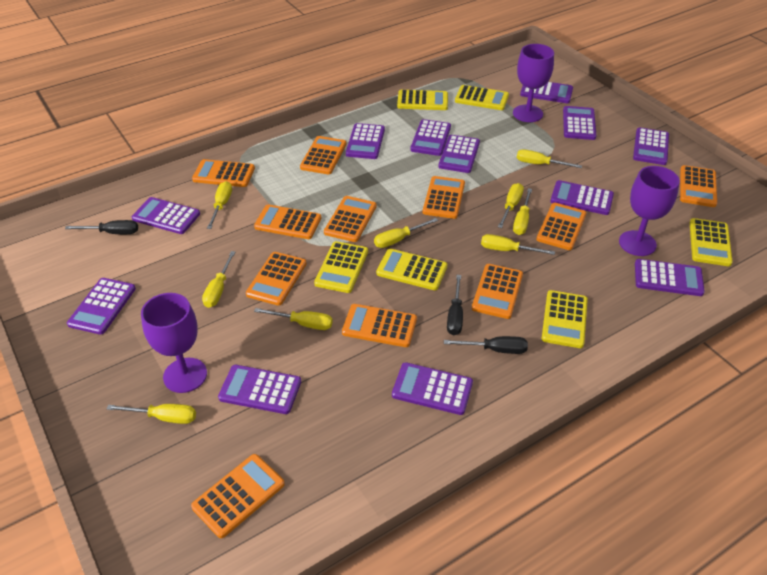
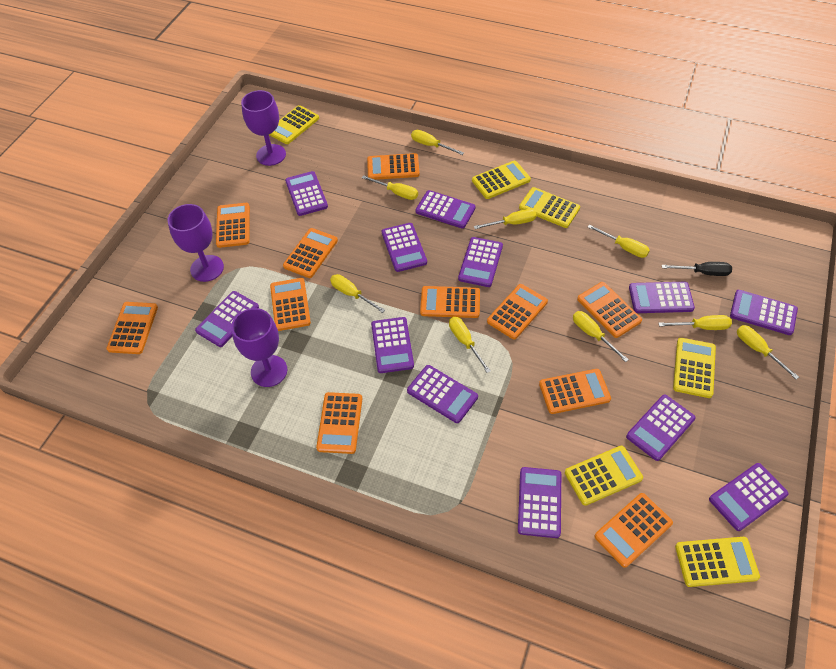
black screwdriver: [65,220,138,234] [444,336,528,354] [447,275,463,335] = 3 -> [662,262,732,276] = 1

